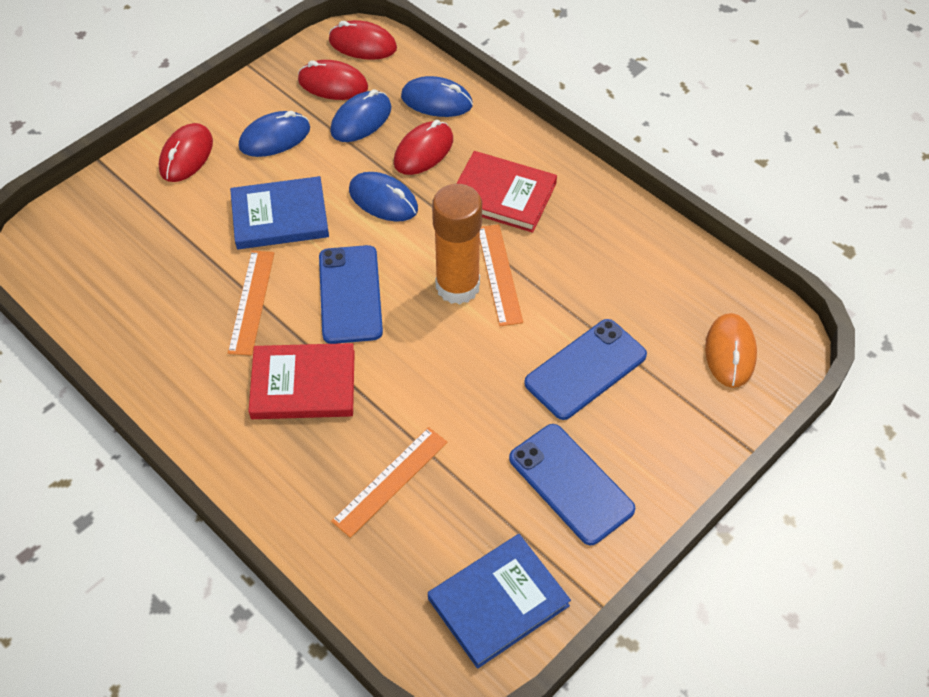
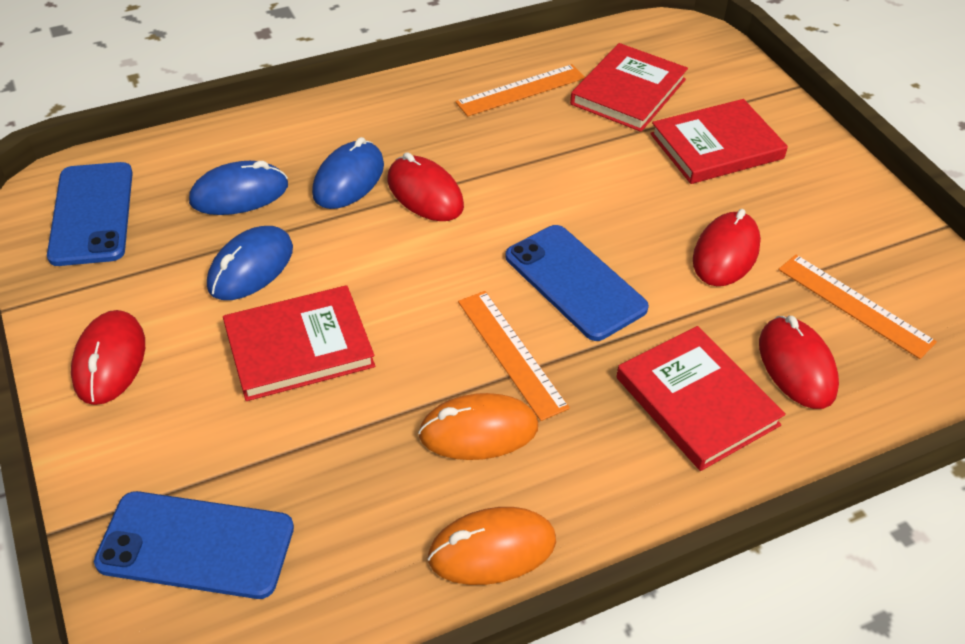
blue book: [230,176,329,249] [428,534,571,669] = 2 -> none = 0
blue mouse: [239,111,310,157] [330,89,392,142] [349,172,418,221] [401,76,473,117] = 4 -> [189,161,288,215] [207,226,293,300] [312,137,384,209] = 3
orange glue stick: [432,184,482,304] = 1 -> none = 0
orange mouse: [705,313,757,388] = 1 -> [418,393,538,460] [428,507,556,585] = 2
red book: [249,343,355,419] [456,151,557,233] = 2 -> [223,285,375,401] [570,43,688,132] [616,326,785,471] [650,99,788,184] = 4

